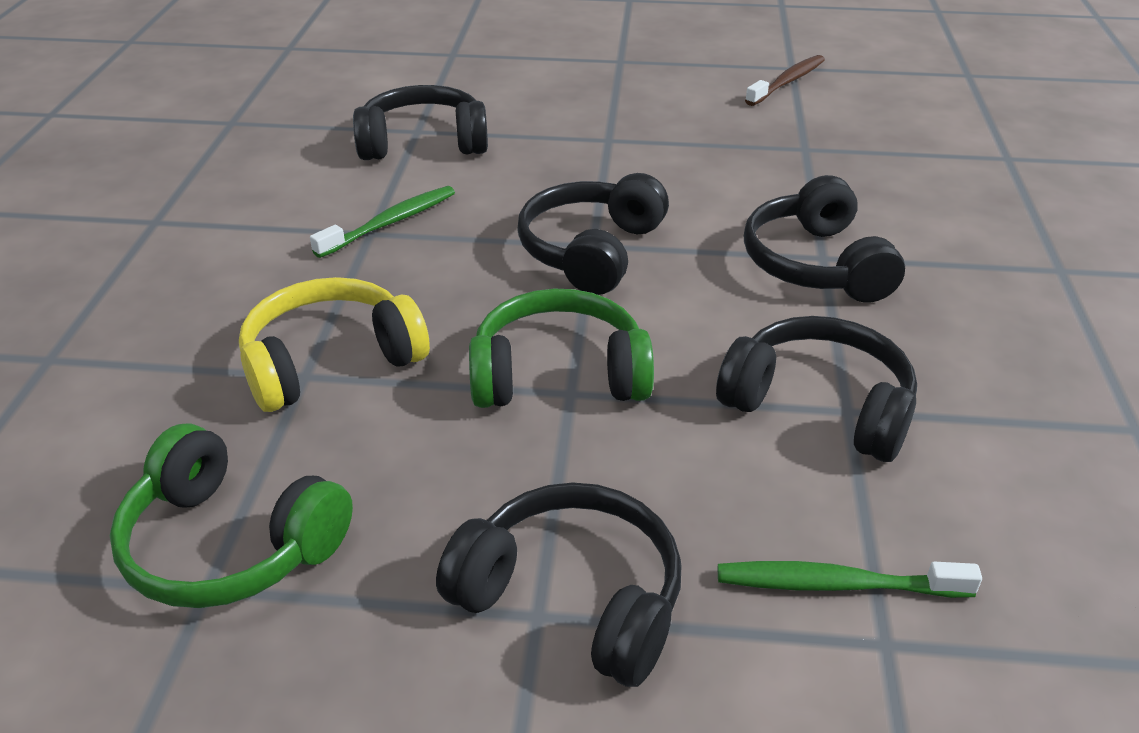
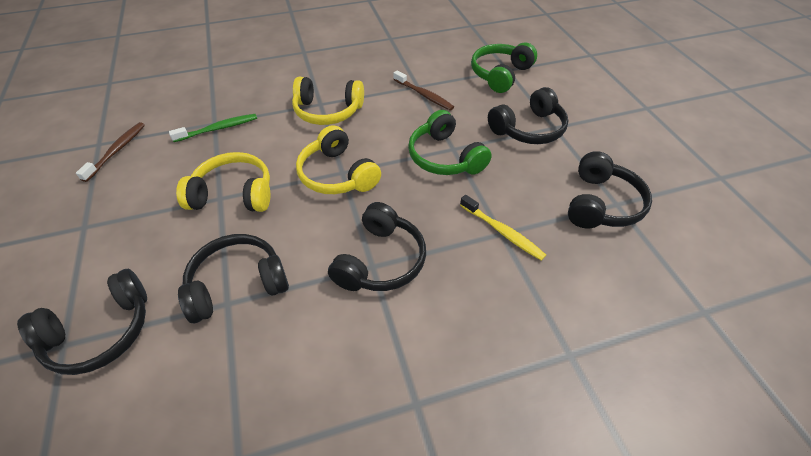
brown toothbrush: [745,55,825,106] = 1 -> [76,122,145,182] [393,70,454,111] = 2
green toothbrush: [310,186,455,258] [718,561,982,598] = 2 -> [169,114,257,142] = 1
yellow headphones: [239,277,430,412] = 1 -> [176,152,270,212] [292,77,364,125] [296,125,381,194] = 3
yellow toothbrush: none = 0 -> [460,195,546,261] = 1

